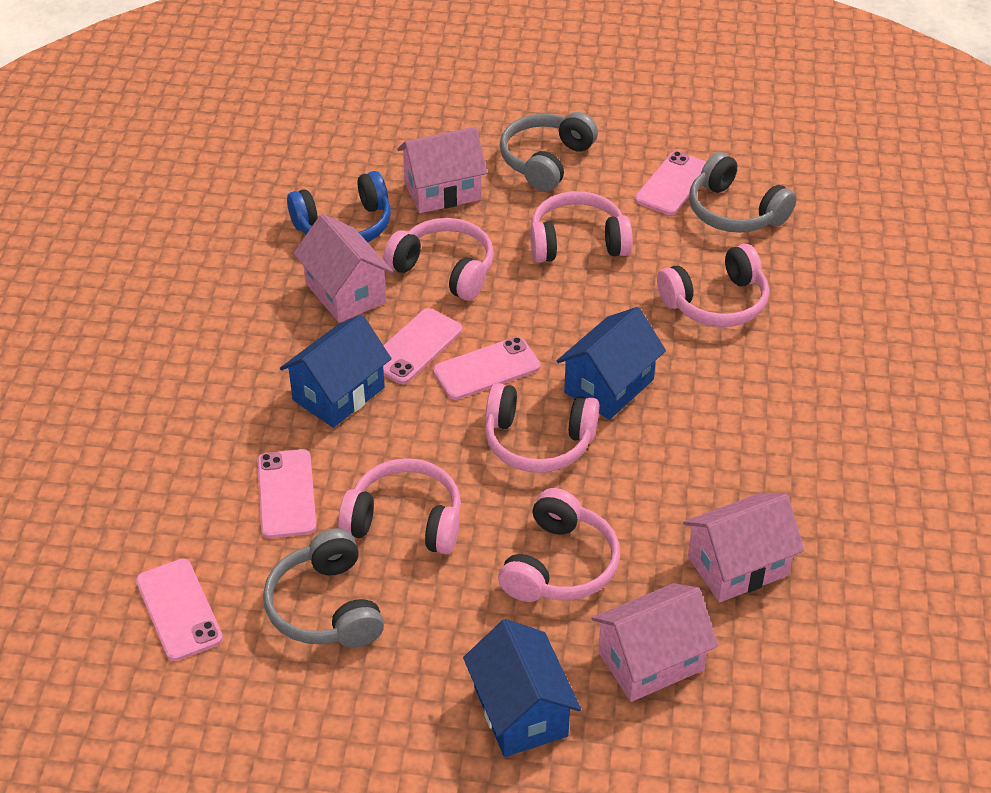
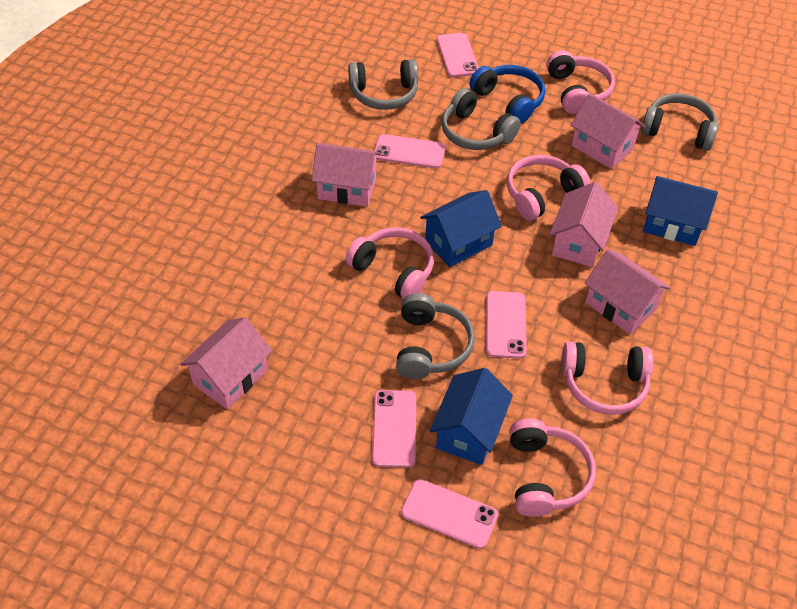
grey headphones: [263,528,384,648] [500,112,598,191] [689,152,797,233] = 3 -> [348,59,418,110] [396,293,475,379] [442,88,521,150] [641,93,719,151] = 4
pink headphones: [338,458,461,554] [384,218,494,300] [485,383,599,473] [498,488,620,602] [530,191,633,263] [657,244,769,327] = 6 -> [345,227,434,299] [507,155,590,221] [509,419,596,517] [546,50,615,114] [561,341,653,415] = 5
pink house: [293,214,393,323] [397,127,487,213] [592,583,718,702] [683,493,804,602] = 4 -> [180,317,272,409] [312,143,380,207] [550,182,618,267] [570,93,645,169] [584,249,671,334] = 5

